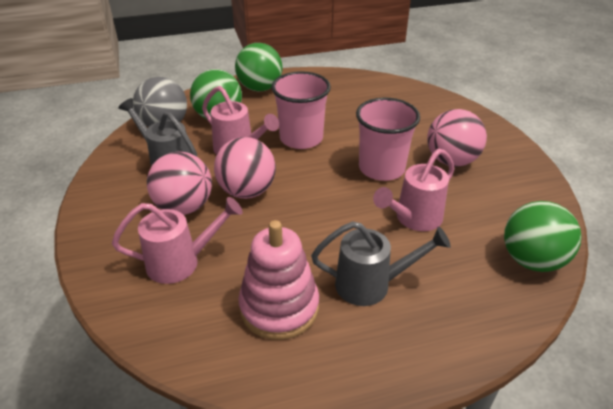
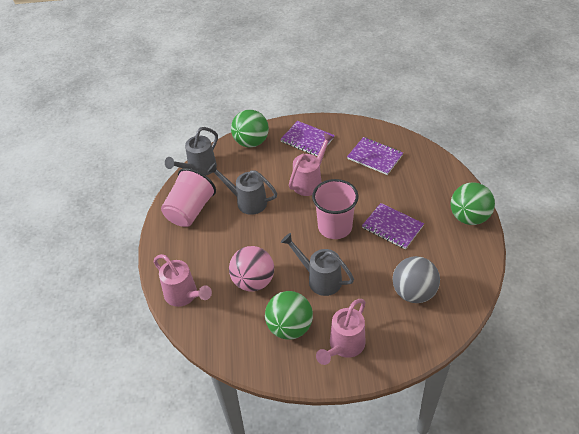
grey watering can: [118,98,197,167] [311,221,451,306] = 2 -> [165,127,218,175] [207,163,277,215] [281,233,354,296] = 3
pink ball: [147,151,212,215] [214,137,276,199] [427,109,487,167] = 3 -> [229,246,274,292] = 1
pink stacking toy: [238,220,319,340] = 1 -> none = 0
purple notebook: none = 0 -> [280,121,335,156] [347,137,403,175] [362,203,424,249] = 3

